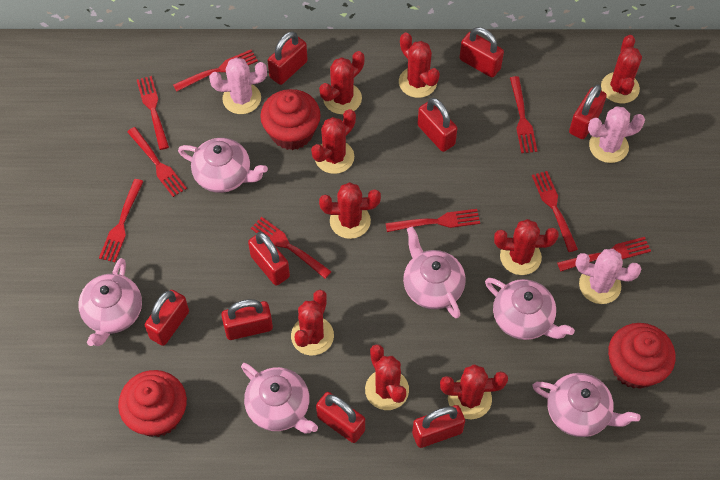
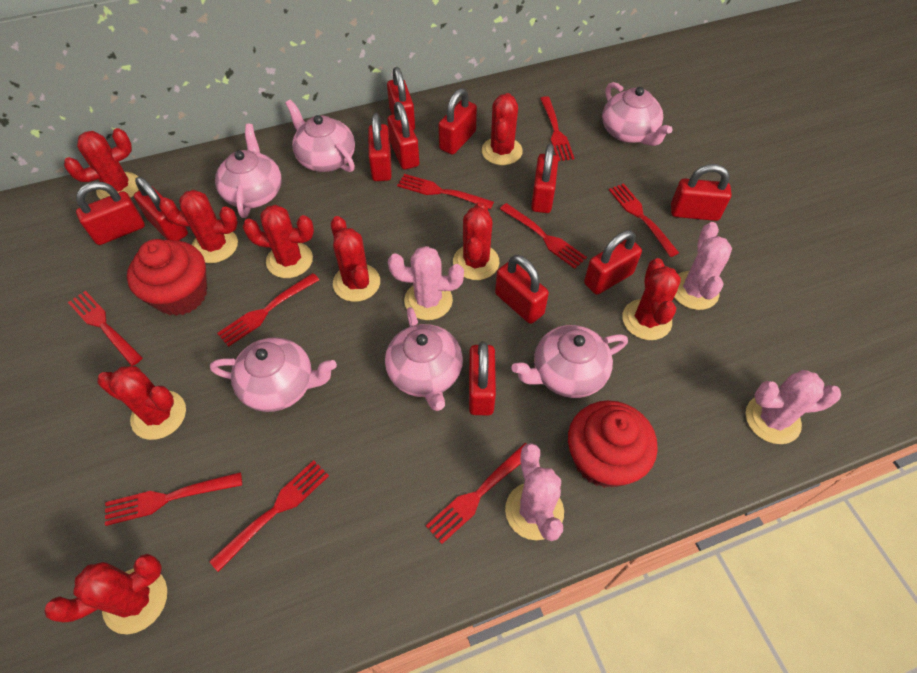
pink cactus: [209,57,267,114] [575,249,641,304] [588,106,645,163] = 3 -> [388,246,464,320] [505,443,564,541] [674,222,732,310] [746,370,841,444] = 4
red cupcake: [118,370,187,437] [260,89,321,150] [608,323,675,389] = 3 -> [127,239,207,316] [568,400,658,488] = 2
red padlock: [145,290,189,346] [221,299,273,340] [248,232,290,286] [268,31,308,85] [316,392,365,443] [412,405,465,448] [417,98,457,152] [459,27,504,78] [569,84,607,139] = 9 -> [76,182,145,245] [134,177,188,241] [368,113,392,181] [387,67,415,131] [388,102,419,170] [438,88,477,155] [469,341,496,415] [495,255,549,324] [531,144,558,213] [584,230,642,295] [671,164,732,221] = 11

